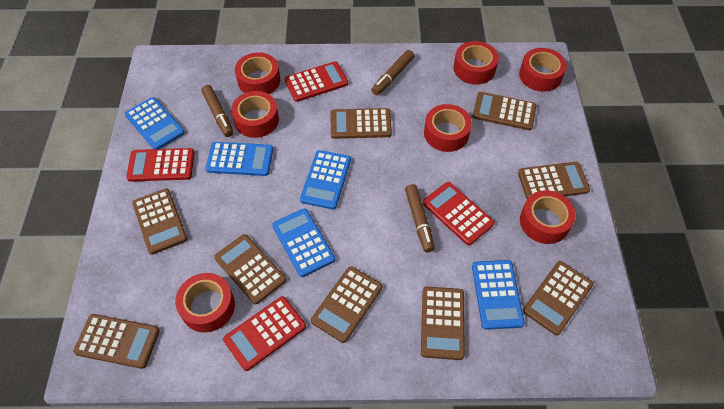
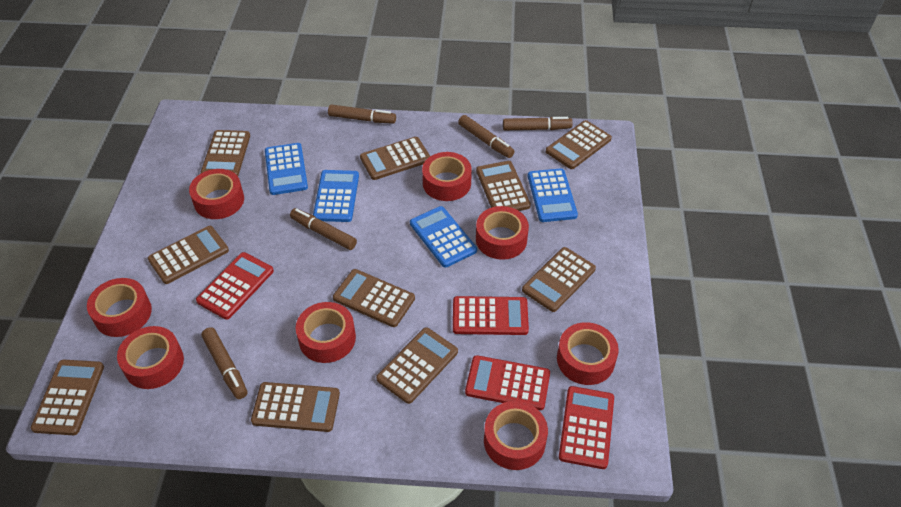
blue calculator: [125,97,185,149] [206,142,273,176] [272,209,335,277] [300,150,351,210] [472,260,525,330] = 5 -> [265,143,308,195] [313,170,359,222] [410,206,477,268] [528,168,578,222] = 4
brown calculator: [73,314,160,369] [132,188,187,255] [214,234,286,304] [311,266,382,343] [331,108,392,139] [421,286,465,360] [472,92,537,130] [518,162,590,199] [523,261,594,336] = 9 -> [31,360,104,435] [148,226,229,284] [201,130,250,176] [251,382,340,432] [333,269,415,327] [360,137,430,180] [376,327,458,404] [476,161,531,211] [522,247,596,312] [546,120,612,169] = 10
brown marker: [201,85,234,137] [371,50,414,95] [405,184,435,252] = 3 -> [201,327,248,399] [290,208,357,250] [328,104,396,124] [458,115,515,158] [503,117,573,130] = 5
red tape: [175,273,235,332] [231,91,279,138] [235,52,280,94] [424,104,472,152] [454,41,499,85] [519,48,567,92] [520,190,576,244] = 7 -> [87,278,152,337] [117,326,184,389] [189,169,244,219] [296,302,356,363] [422,152,472,201] [476,206,529,260] [484,401,548,470] [557,322,619,385] = 8

